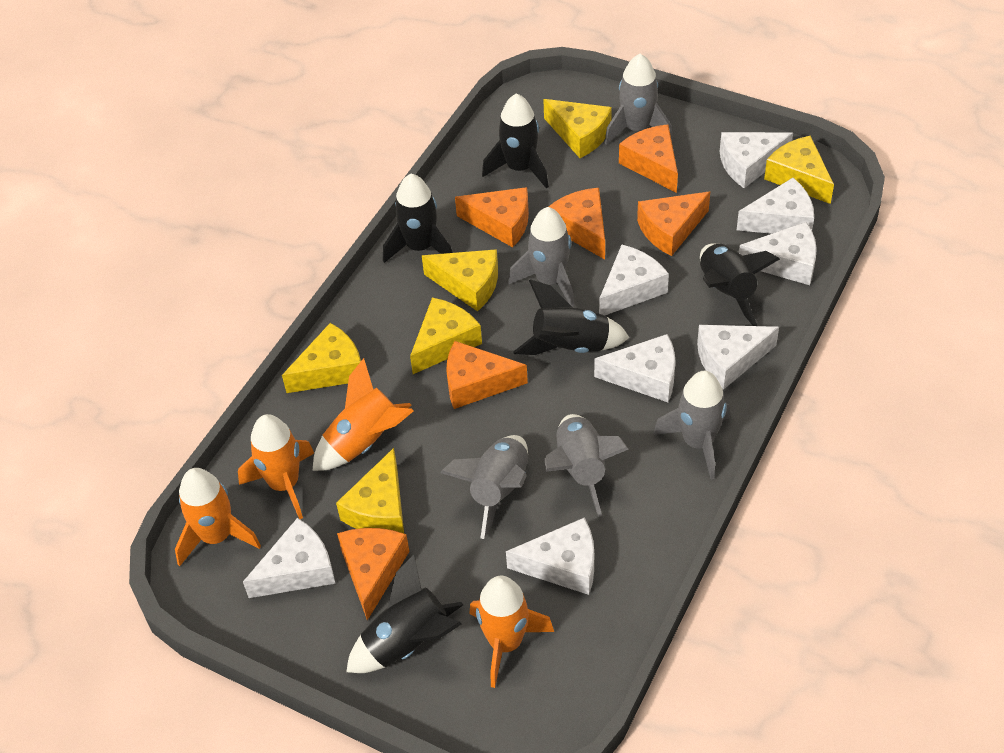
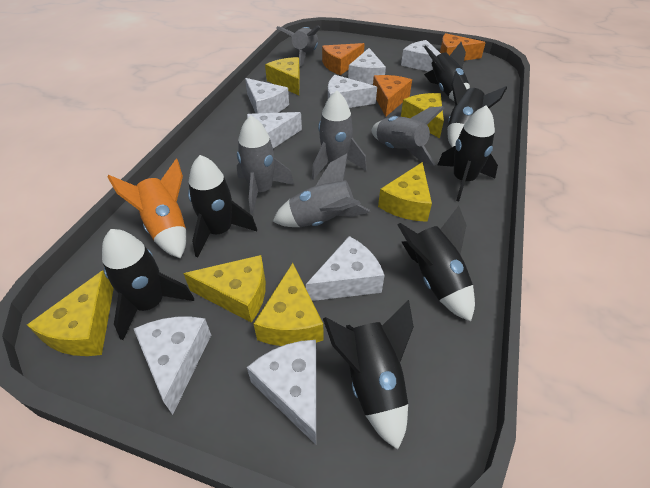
black rocket: [346,554,463,673] [383,174,452,263] [482,93,549,189] [513,279,630,355] [700,243,780,326] = 5 -> [102,229,194,340] [188,155,257,257] [323,300,414,450] [398,206,475,322] [424,42,470,102] [438,105,498,201] [447,71,507,147] = 7
orange cheese: [337,528,410,620] [446,341,528,409] [455,187,529,247] [548,188,605,259] [619,124,678,193] [637,192,710,256] = 6 -> [322,43,365,75] [373,75,412,116] [440,33,486,61] = 3
orange rocket: [175,468,261,566] [238,414,314,519] [313,358,414,471] [469,576,554,688] = 4 -> [107,159,186,259] = 1

